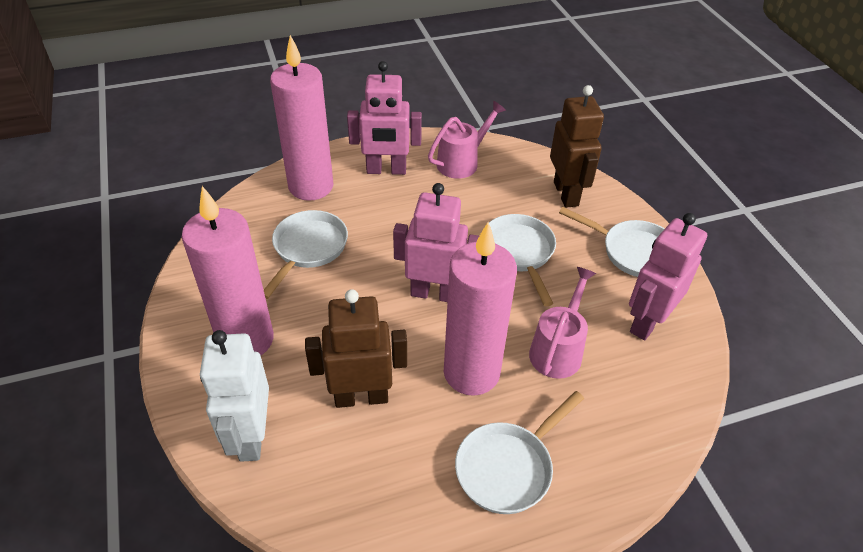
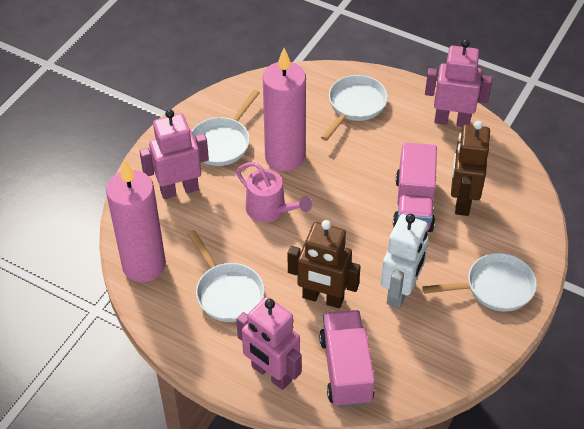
pink candle: [182,186,274,355] [270,35,333,201] [444,222,517,396] = 3 -> [106,160,166,282] [263,48,306,171] = 2
pink truck: none = 0 -> [319,310,375,408] [393,142,437,232] = 2
pink watering can: [428,101,506,179] [529,267,597,379] = 2 -> [236,162,312,223] = 1

